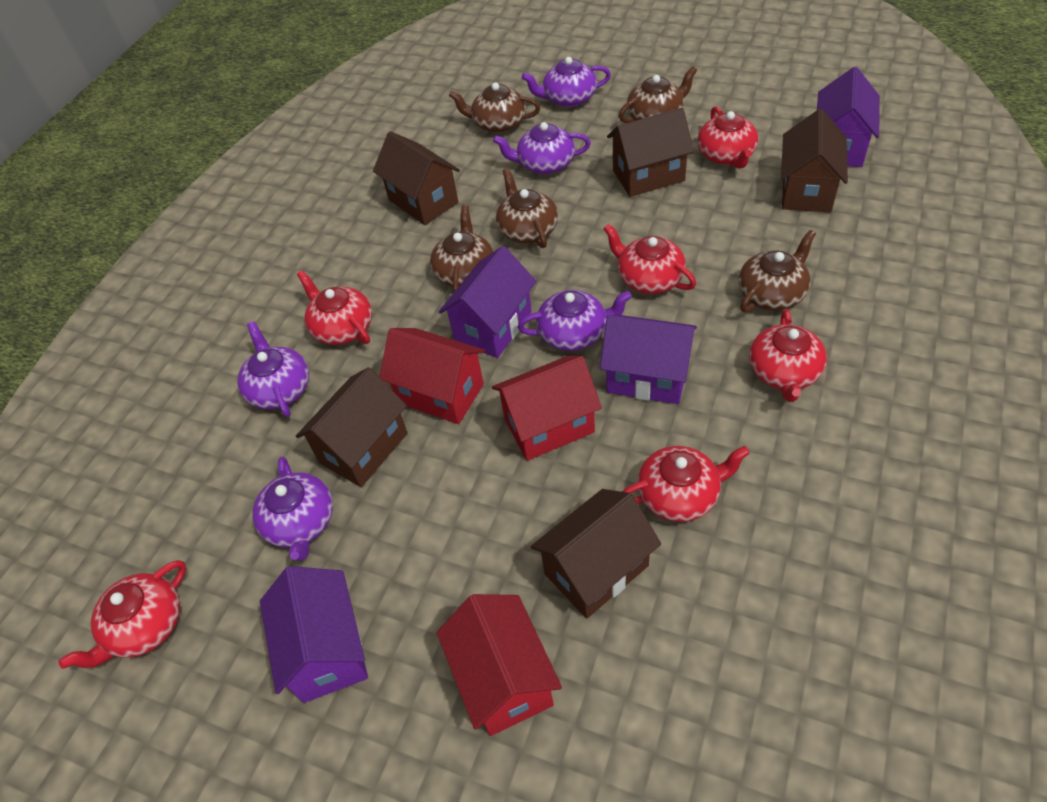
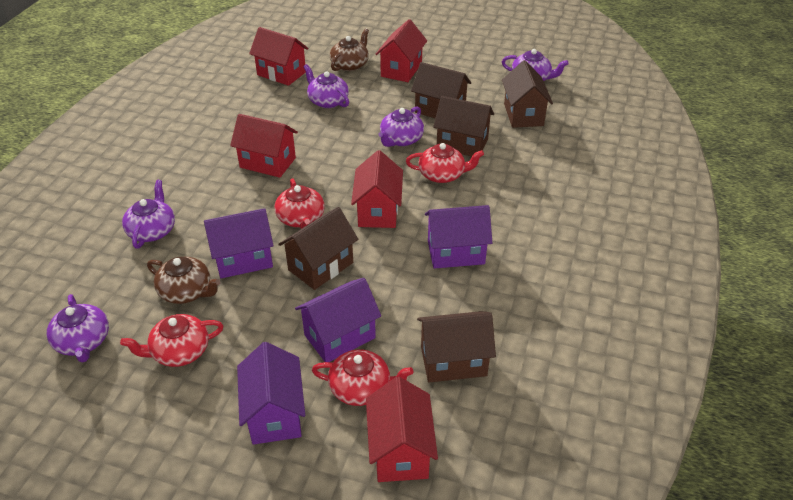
brown teapot: [430,205,493,292] [449,82,540,133] [496,168,558,248] [619,66,697,123] [739,230,816,312] = 5 -> [147,257,220,304] [330,29,369,71] = 2
red house: [379,328,485,424] [437,594,562,736] [492,356,602,461] = 3 -> [230,114,298,178] [249,27,308,86] [351,150,403,228] [366,377,438,482] [376,19,427,82] = 5
red teapot: [58,560,186,669] [297,271,372,345] [603,224,696,294] [622,446,750,522] [697,106,758,169] [749,309,827,402] = 6 -> [120,314,223,367] [274,178,325,229] [312,349,413,406] [406,143,484,183] = 4

